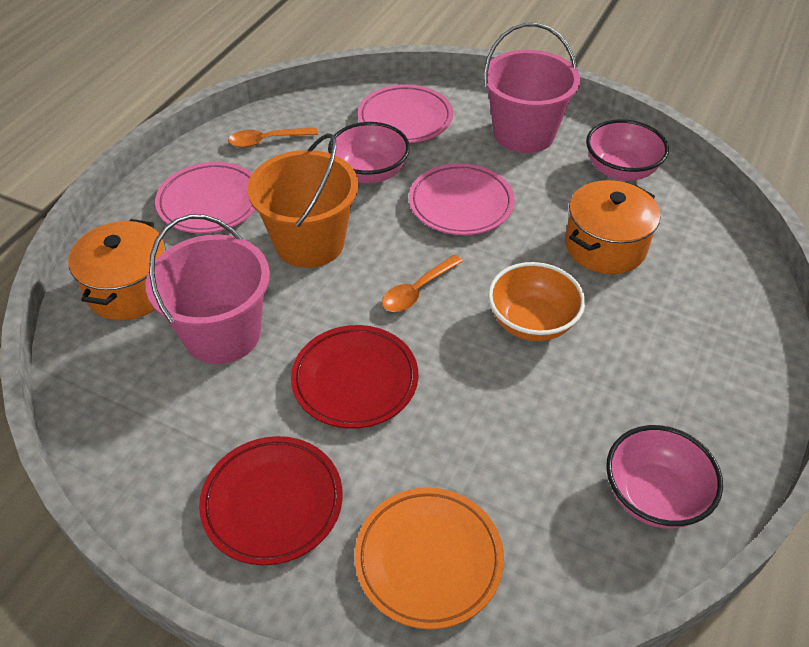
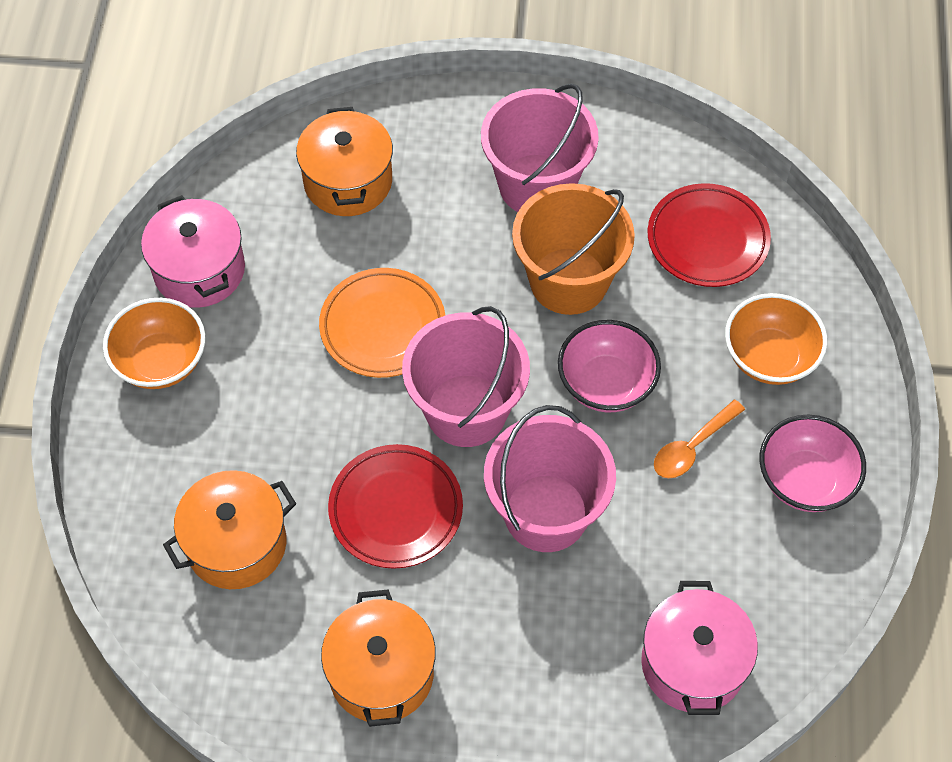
orange bowl: [488,262,585,341] = 1 -> [103,298,206,389] [725,293,828,385] = 2
orange pot: [68,219,165,320] [565,180,660,274] = 2 -> [163,470,296,589] [296,107,393,216] [321,589,436,727] = 3
orange spoon: [228,127,318,148] [382,255,463,312] = 2 -> [654,400,745,478] = 1
pink bowl: [328,122,410,184] [586,119,669,181] [606,425,723,529] = 3 -> [558,320,661,412] [759,415,866,512] = 2
pink bucket: [145,214,270,364] [483,23,580,153] = 2 -> [402,306,530,447] [481,84,599,212] [484,405,616,552] = 3
pink plate: [155,162,255,233] [358,84,453,143] [409,163,515,235] = 3 -> none = 0
pink pot: none = 0 -> [141,195,245,308] [641,581,758,715] = 2

